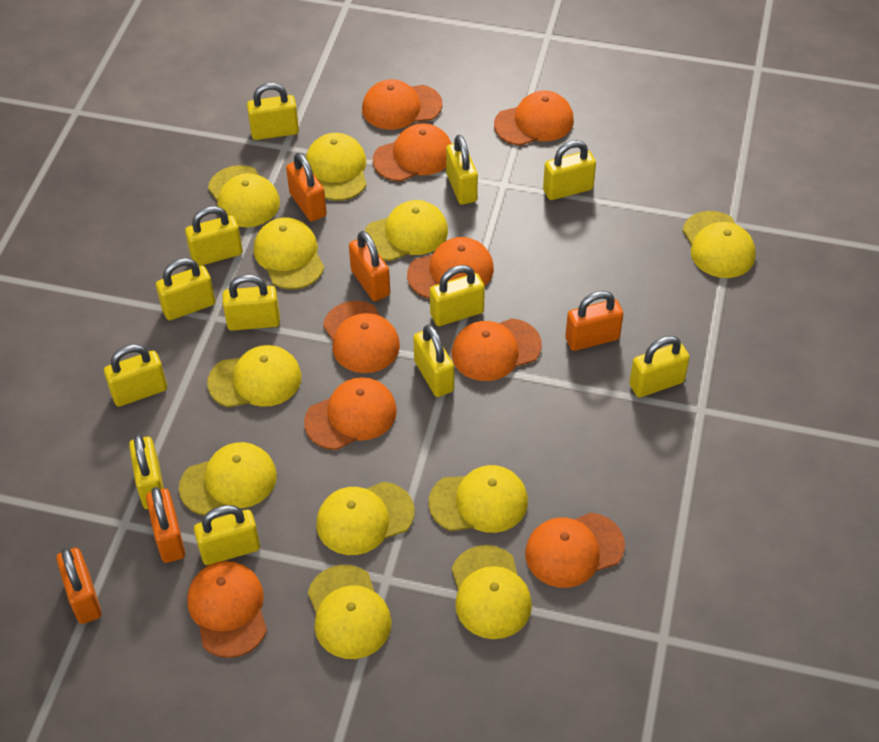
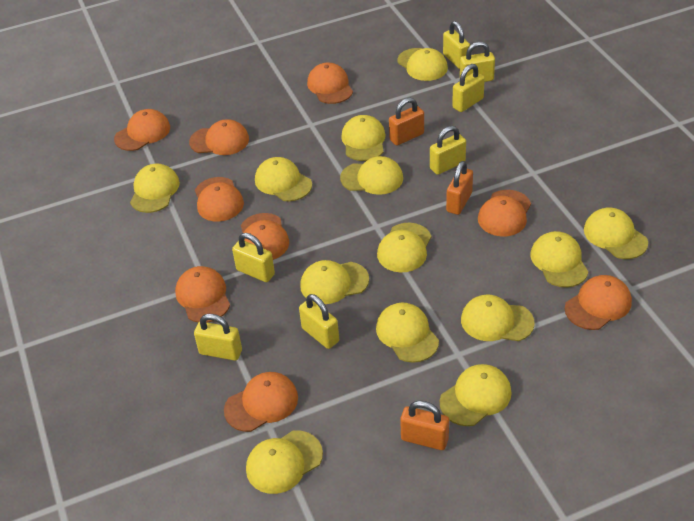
orange padlock: [56,548,102,624] [146,487,185,563] [286,152,327,222] [349,231,390,301] [565,291,623,351] = 5 -> [389,98,424,146] [400,401,449,450] [446,161,473,215] = 3
yellow cap: [179,442,277,515] [207,345,301,407] [208,165,280,227] [254,218,324,289] [306,133,367,201] [308,565,392,659] [316,482,415,555] [365,200,448,261] [429,465,528,533] [452,545,532,639] [682,211,756,278] = 11 -> [130,163,180,213] [246,431,323,494] [255,157,312,201] [300,260,369,304] [340,156,403,195] [341,115,386,161] [376,302,439,363] [377,223,431,272] [397,48,448,81] [440,364,512,426] [461,295,535,341] [530,231,588,288] [584,207,648,259] = 13
yellow padlock: [104,344,167,407] [129,434,164,509] [156,258,215,320] [185,206,243,266] [194,505,260,565] [222,274,280,331] [247,83,299,140] [413,324,454,397] [430,265,485,326] [446,135,478,205] [543,140,596,200] [629,336,690,398] = 12 -> [194,314,242,361] [232,233,275,282] [299,294,339,349] [430,126,466,175] [443,21,470,69] [452,64,485,112] [460,42,495,82] = 7

